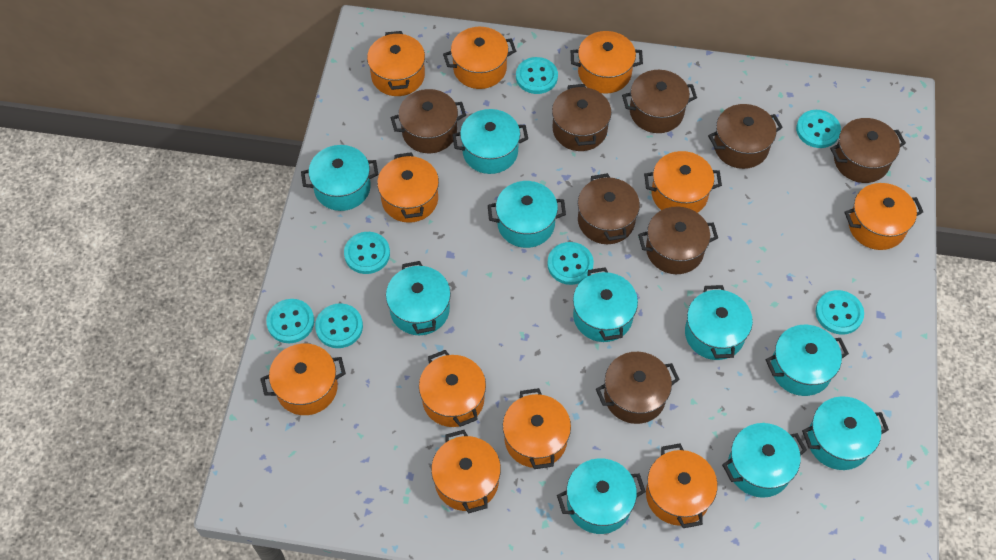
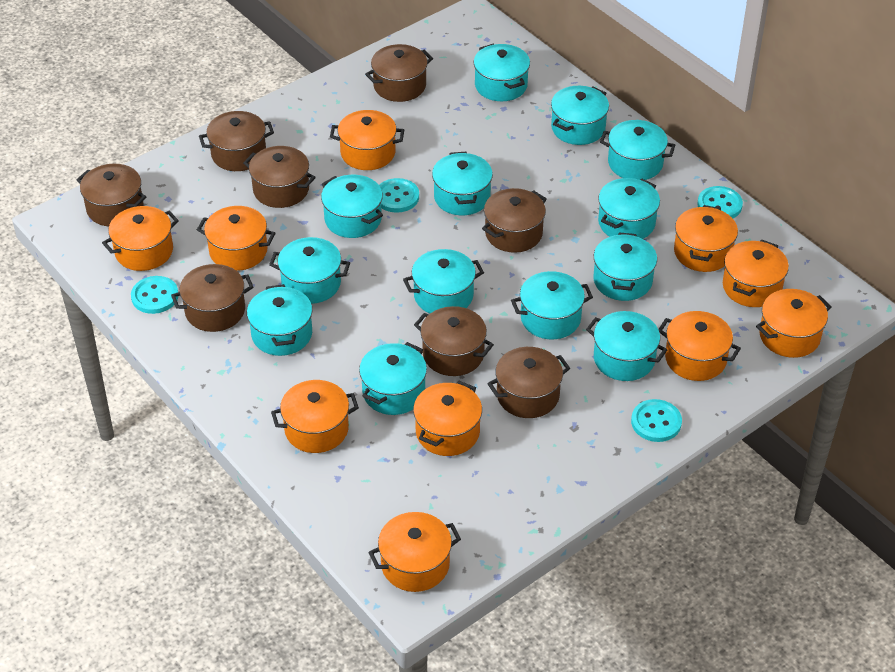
orange pot: [261,343,346,415] [367,31,425,96] [377,152,439,223] [419,350,486,427] [431,430,501,514] [443,27,516,89] [503,388,571,469] [571,31,643,94] [644,151,722,213] [646,444,717,528] [844,183,923,250] = 11 -> [102,206,179,271] [197,206,276,271] [271,380,359,453] [330,110,404,170] [368,512,461,592] [413,381,482,456] [658,311,741,381] [674,205,738,272] [723,240,789,307] [756,289,831,358] = 10
turquoise button: [266,299,314,343] [315,303,363,348] [344,232,390,274] [516,57,558,94] [547,242,594,285] [796,110,841,148] [816,290,864,334] = 7 -> [131,276,178,314] [379,178,419,213] [631,399,682,442] [697,186,743,218] = 4
turquoise pot: [301,145,378,211] [386,261,451,335] [452,109,528,174] [488,181,566,248] [557,458,646,534] [573,267,638,342] [685,285,753,360] [722,423,807,498] [766,325,849,396] [802,396,889,470] = 10 -> [247,284,312,356] [269,237,350,304] [321,175,383,238] [359,342,427,415] [403,249,484,313] [432,152,493,215] [474,44,530,101] [511,271,593,339] [551,86,609,145] [586,311,667,381] [593,232,657,301] [598,178,660,239] [600,120,675,180] = 13

